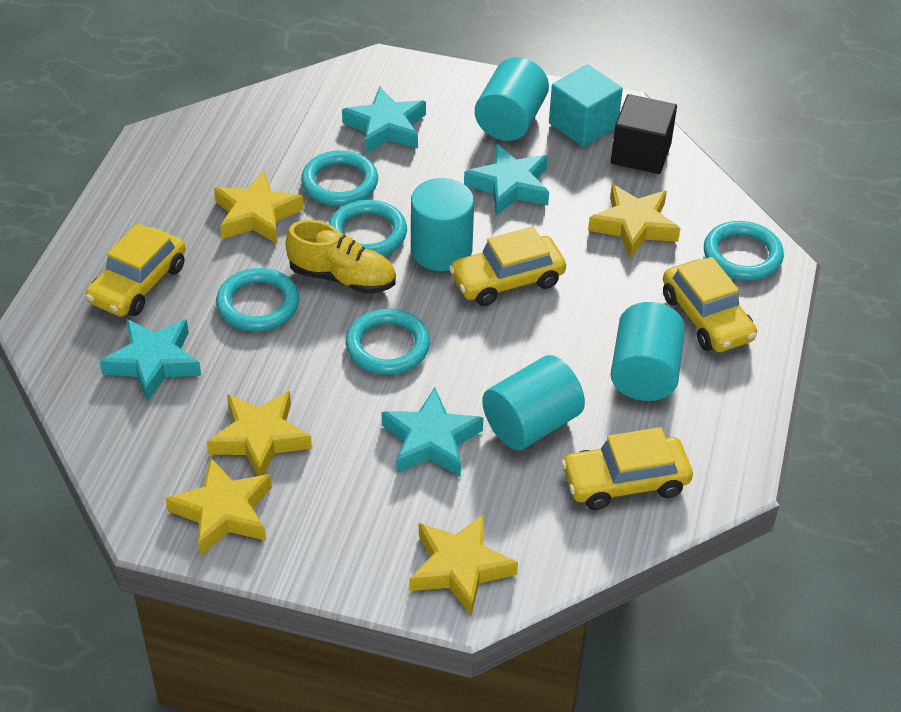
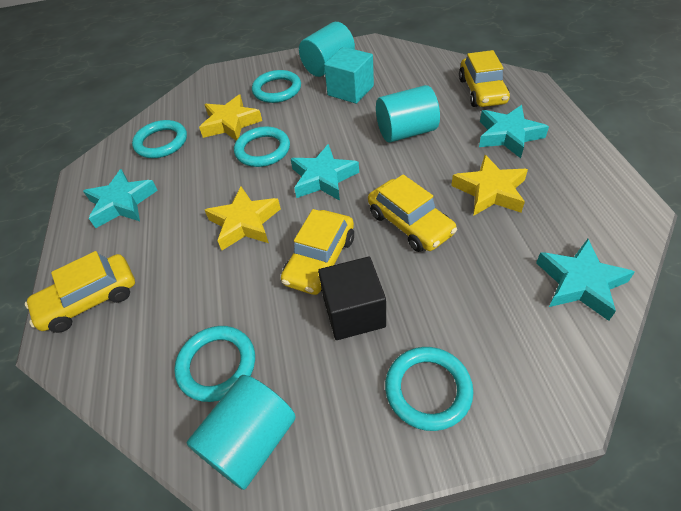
turquoise cylinder: [411,178,474,271] [475,57,549,141] [482,355,585,450] [611,302,685,401] = 4 -> [186,375,296,490] [299,22,355,77] [376,85,440,143] = 3
yellow shoe: [286,220,396,294] = 1 -> none = 0
yellow star: [166,458,272,556] [207,391,312,476] [214,171,304,244] [409,514,518,616] [588,184,681,259] = 5 -> [199,95,262,140] [205,186,281,250] [451,155,528,216] = 3

